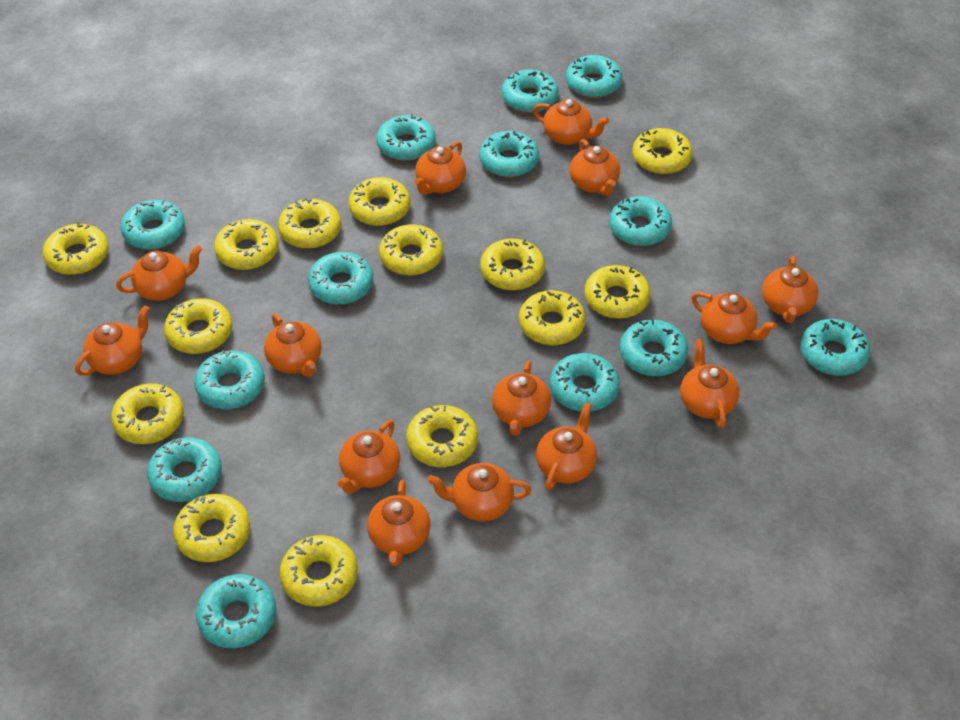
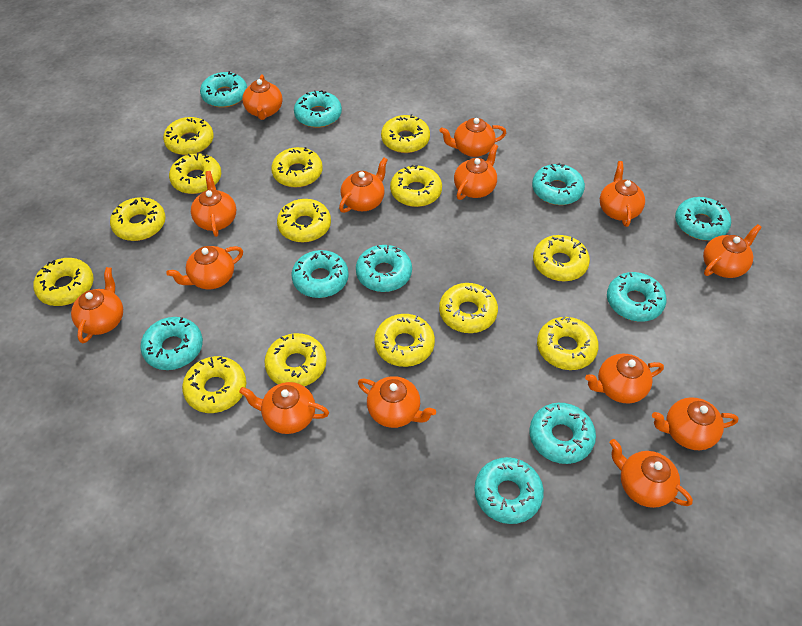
turquoise donut: [121,200,185,250] [147,437,222,502] [194,350,265,409] [196,574,276,648] [308,252,373,305] [377,114,436,161] [479,131,539,177] [502,69,559,113] [550,353,620,412] [566,55,622,98] [609,196,672,246] [620,320,688,376] [800,319,870,376] = 13 -> [140,317,203,370] [200,71,247,108] [291,250,349,298] [294,90,342,128] [356,245,412,292] [474,457,544,524] [529,403,596,464] [532,163,585,205] [607,272,666,322] [675,197,731,241] = 10

